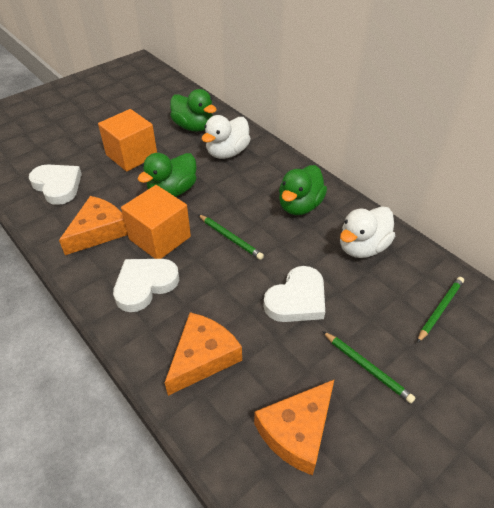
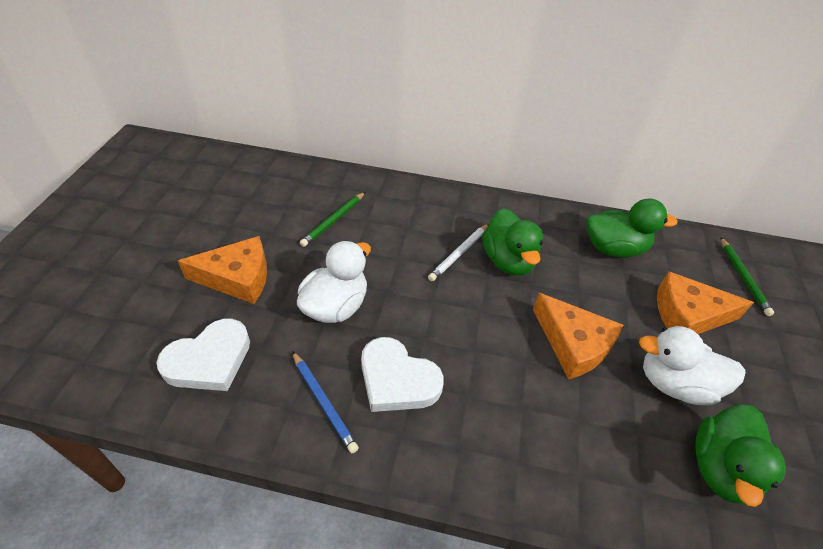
blue pencil: none = 0 -> [292,351,359,454] = 1
green pencil: [198,214,264,260] [322,331,416,403] [417,277,464,343] = 3 -> [300,192,365,247] [721,238,774,316] = 2
orange cube: [98,109,157,172] [121,185,191,259] = 2 -> none = 0
white heart: [29,165,82,205] [113,259,179,312] [263,266,325,322] = 3 -> [156,319,250,391] [361,337,444,412] = 2
white pencil: none = 0 -> [428,224,489,281] = 1

